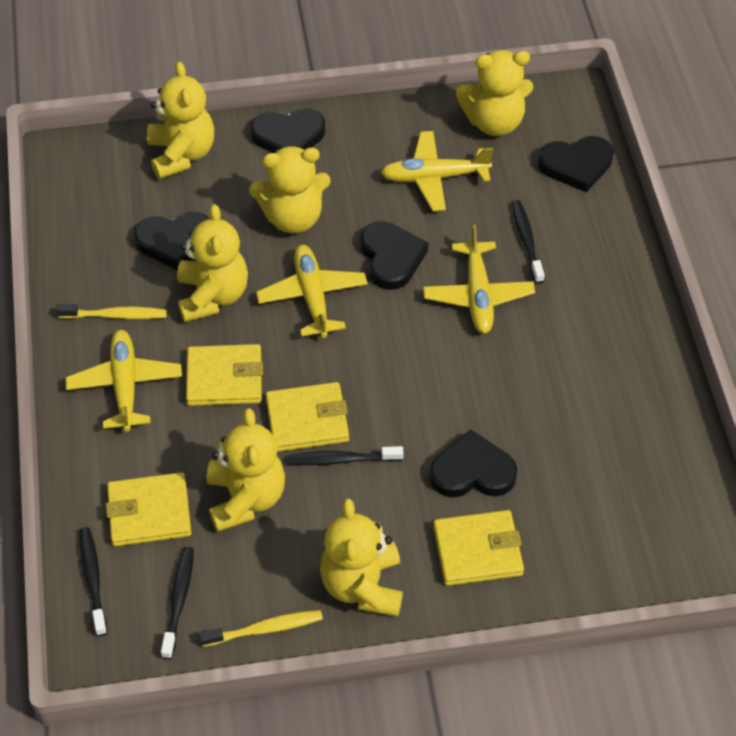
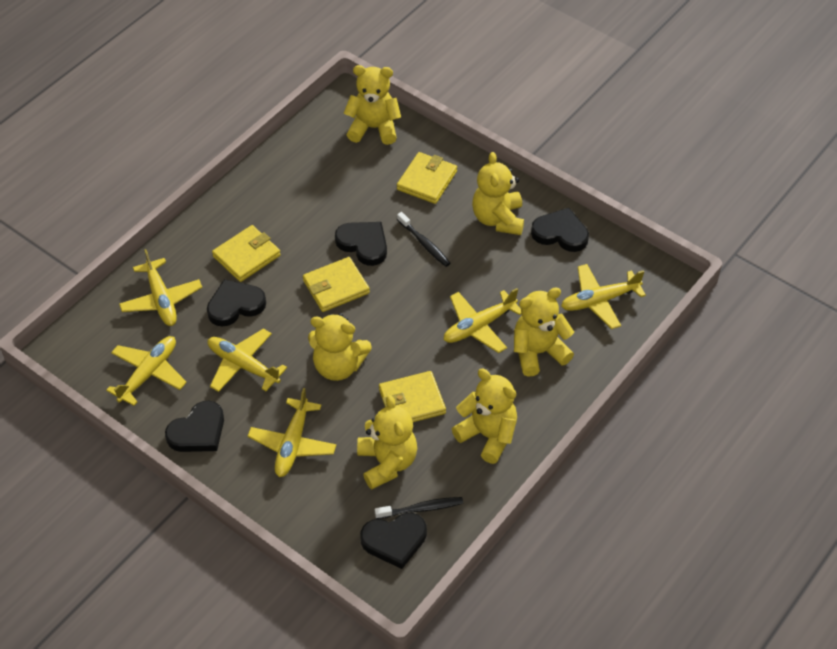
black toothbrush: [79,527,107,636] [161,547,194,659] [287,446,403,465] [512,200,545,284] = 4 -> [375,497,463,519] [397,212,451,267] = 2
yellow plane: [65,330,182,432] [256,245,368,338] [381,131,493,211] [423,225,535,334] = 4 -> [106,336,187,406] [119,249,202,326] [208,329,287,392] [248,388,336,477] [444,288,521,353] [561,264,646,329] = 6
yellow toothbrush: [56,304,167,319] [199,610,323,647] = 2 -> none = 0

